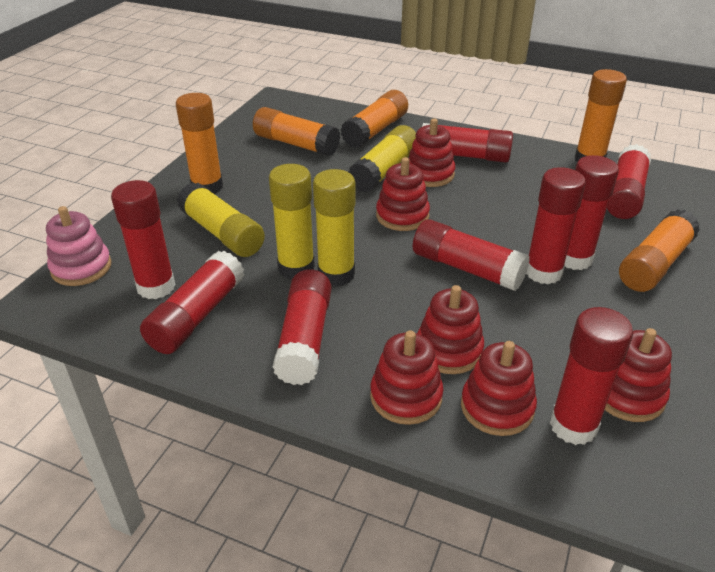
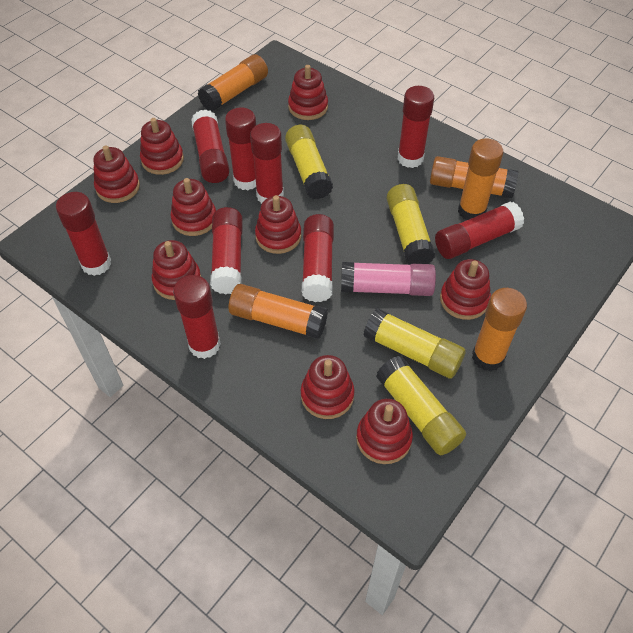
pink glue stick: none = 0 -> [341,262,436,296] = 1
pink stacking toy: [46,206,112,286] = 1 -> none = 0
red stacking toy: [370,331,443,425] [376,157,430,231] [409,118,455,187] [417,285,484,374] [461,341,537,436] [605,328,672,422] = 6 -> [93,146,140,203] [140,118,184,175] [152,240,201,300] [171,178,216,236] [255,195,301,254] [288,65,328,120] [301,355,355,419] [356,399,413,464] [440,259,491,320] = 9

